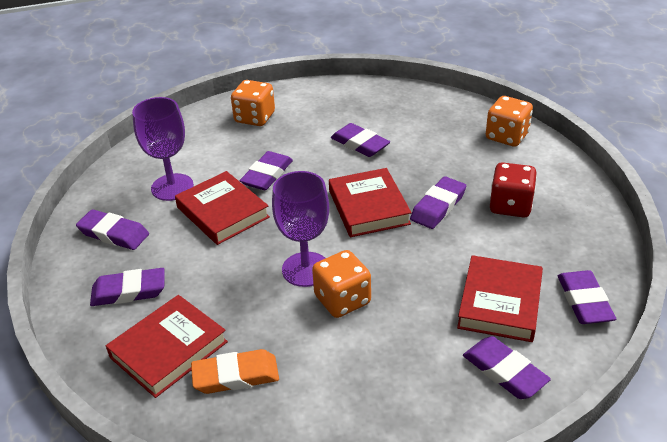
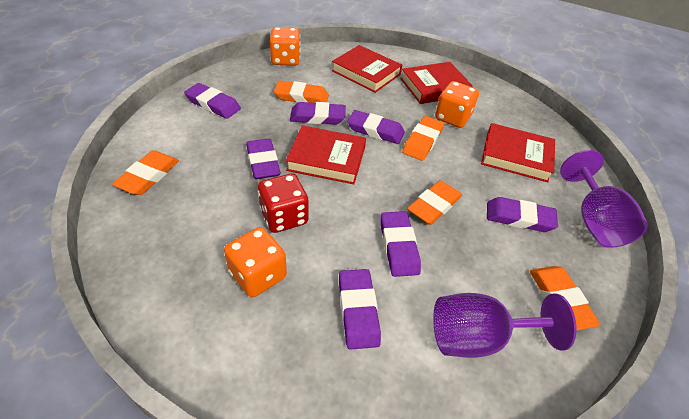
orange eraser: [191,349,279,394] = 1 -> [112,150,179,195] [274,80,329,103] [402,116,444,161] [407,180,462,225] [530,266,601,331] = 5

